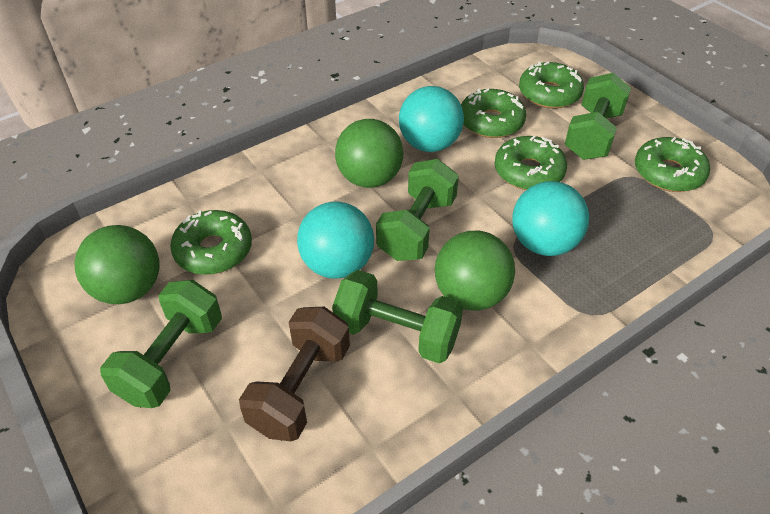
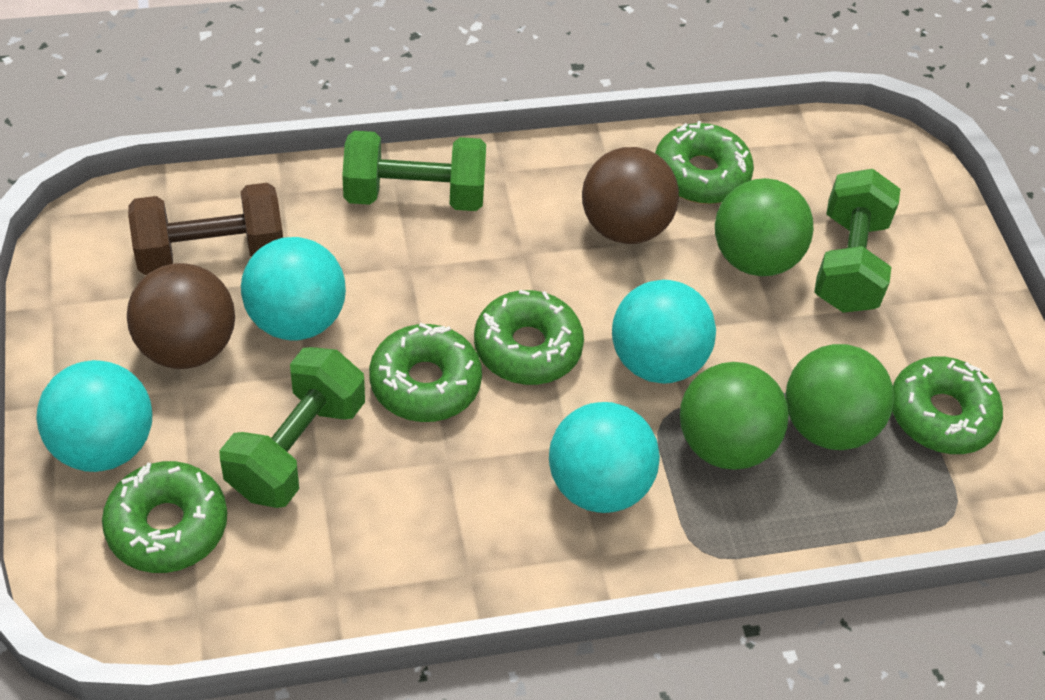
brown ball: none = 0 -> [127,263,235,369] [582,147,679,244] = 2
green dumbbell: [100,280,222,408] [332,270,463,363] [376,159,459,261] [564,73,631,160] = 4 -> [219,347,365,508] [342,131,486,211] [814,169,900,313] = 3
turquoise ball: [297,201,374,279] [399,86,464,152] [512,181,589,256] = 3 -> [36,360,152,472] [241,237,346,340] [549,402,660,513] [612,280,716,384] = 4

